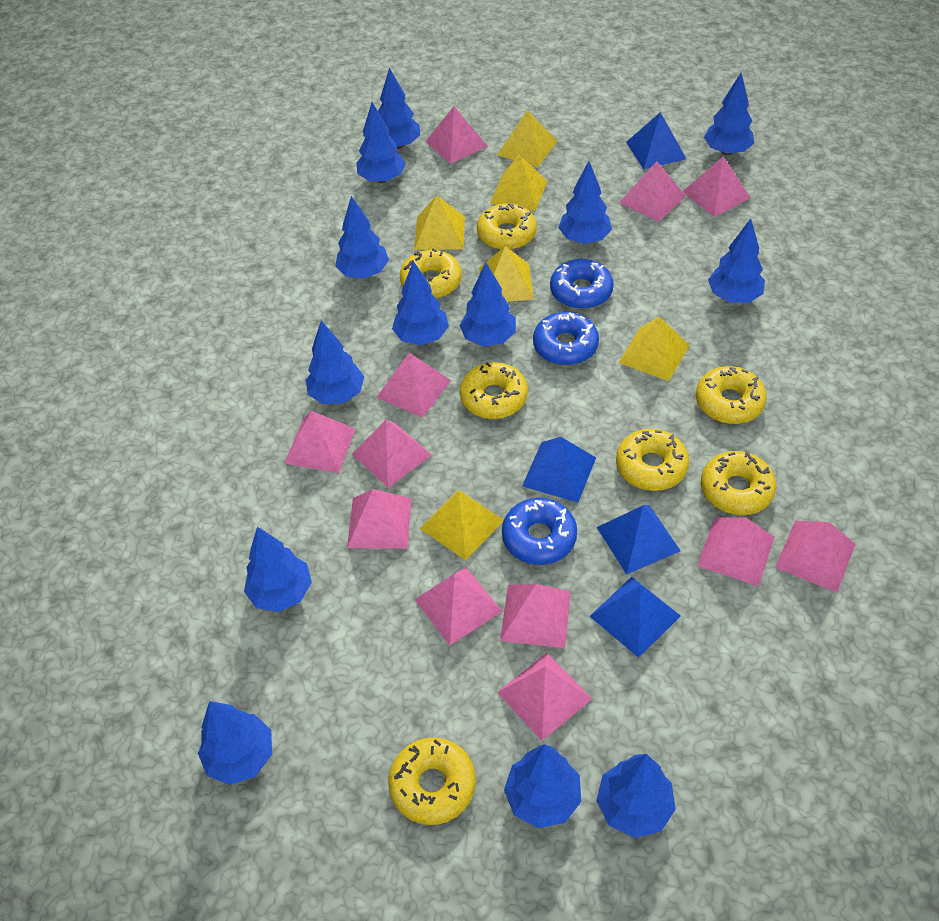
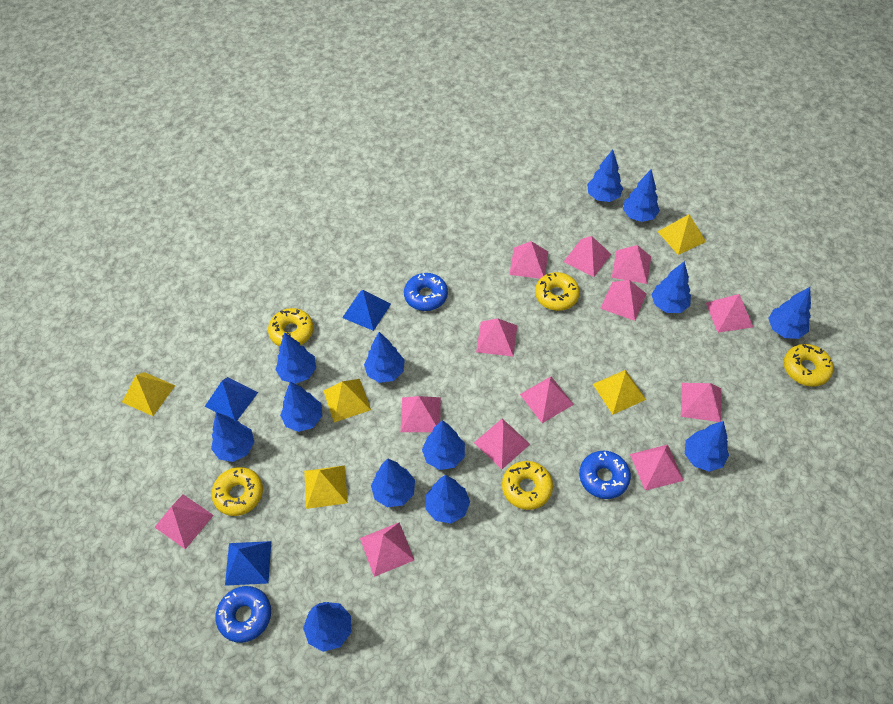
blue pyramid: [522,437,596,503] [590,577,680,658] [597,505,681,575] [626,112,686,169] = 4 -> [205,377,258,421] [225,541,272,586] [342,290,391,331] = 3
pink pyramid: [284,411,356,473] [347,489,412,549] [352,420,432,488] [376,353,451,418] [414,567,502,645] [425,106,488,164] [497,653,592,741] [500,584,571,648] [619,161,686,222] [682,157,750,217] [697,517,774,586] [775,521,856,592] = 12 -> [155,494,214,549] [360,522,414,577] [401,396,441,432] [474,418,530,469] [476,318,517,357] [509,241,548,279] [520,376,574,423] [563,236,611,277] [600,280,646,321] [612,245,651,284] [630,445,684,491] [681,383,721,422] [706,294,753,333] = 13
yellow donut: [389,737,476,825] [400,249,462,298] [460,362,528,419] [477,203,537,250] [616,429,689,491] [696,366,767,424] [701,451,776,515] = 7 -> [212,467,263,516] [268,308,314,347] [502,461,553,510] [535,272,580,311] [784,344,833,387] = 5
yellow pyramid: [414,195,465,250] [420,490,504,560] [479,246,534,302] [490,154,548,211] [497,110,557,167] [618,317,690,381] = 6 -> [122,372,175,416] [304,465,348,509] [324,379,371,422] [593,370,646,415] [657,214,706,255] = 5

